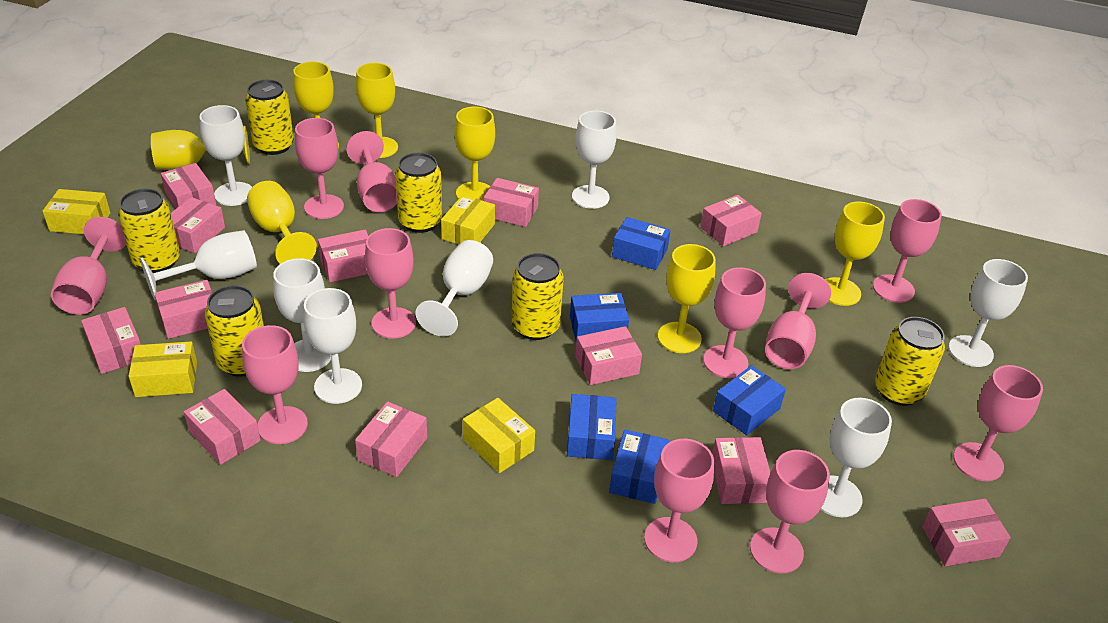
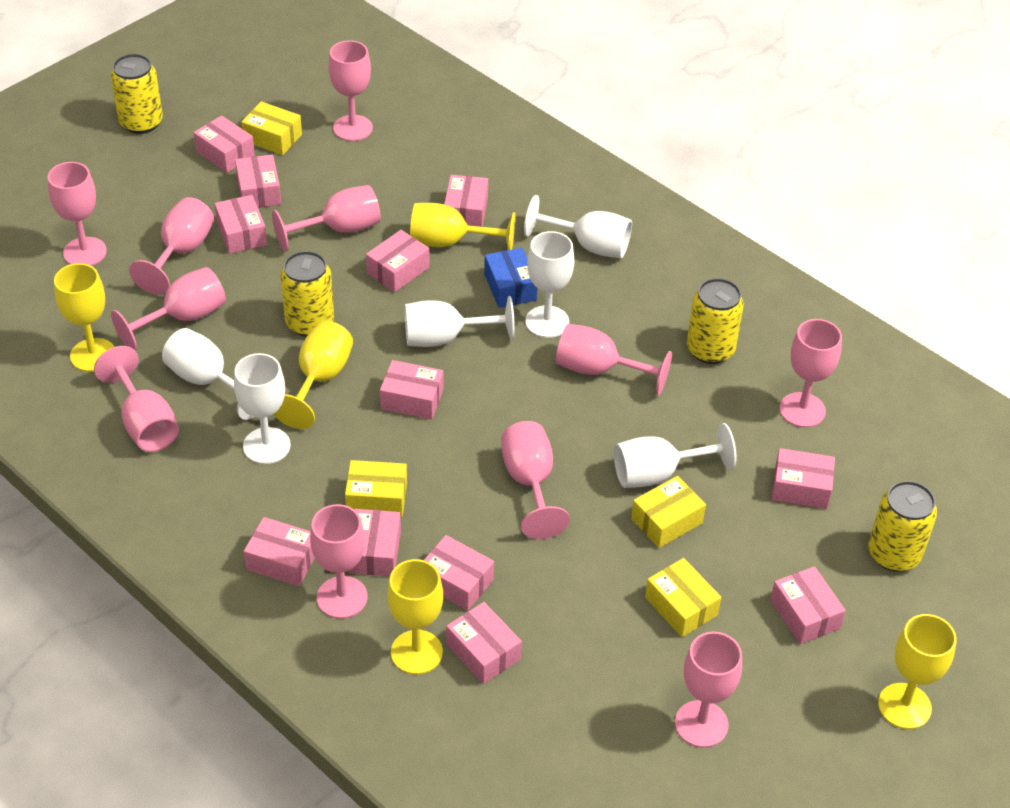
blue box: [567,394,617,460] [570,293,629,343] [609,430,670,504] [612,217,671,270] [713,365,786,435] = 5 -> [484,248,537,308] = 1
white goblet: [140,230,257,300] [200,105,252,206] [273,258,331,372] [303,288,362,404] [415,240,493,336] [572,111,617,209] [820,398,892,517] [948,259,1028,367] = 8 -> [162,328,253,420] [234,353,290,464] [405,296,515,347] [524,195,632,258] [525,231,574,338] [614,423,737,488] = 6
yellow can: [118,189,180,273] [205,285,264,377] [245,80,294,155] [395,153,442,233] [512,253,564,340] [875,317,945,406] = 6 -> [111,54,163,134] [281,251,334,337] [687,278,744,364] [868,481,937,572] = 4
yellow goblet: [151,126,250,170] [247,181,317,264] [293,62,339,149] [356,63,398,158] [454,107,495,201] [658,244,716,353] [825,202,885,306] = 7 -> [54,263,114,372] [274,321,353,429] [387,559,443,674] [410,203,516,250] [878,614,956,729] = 5

